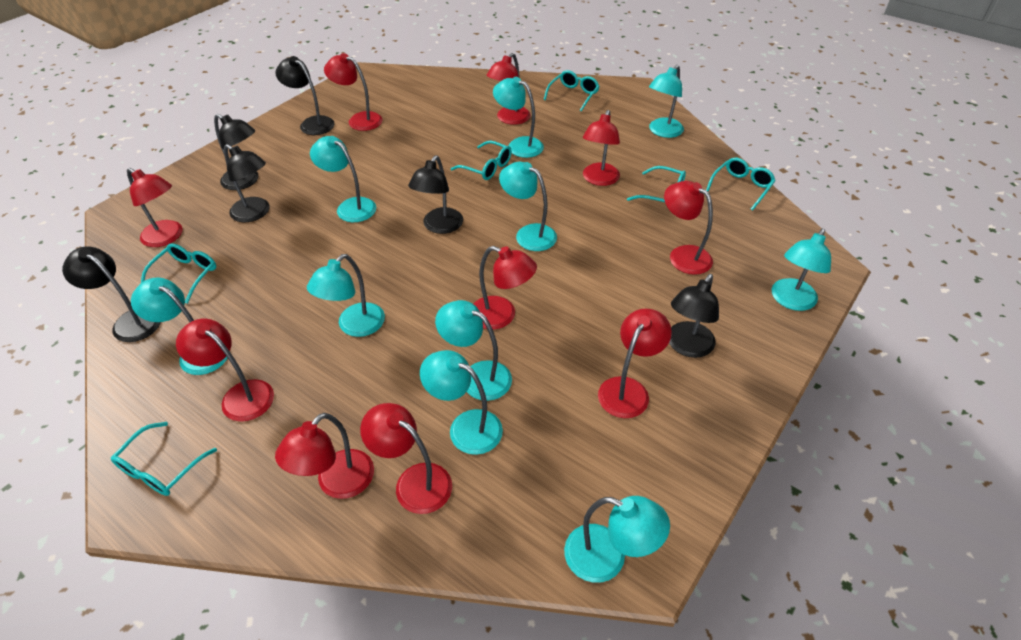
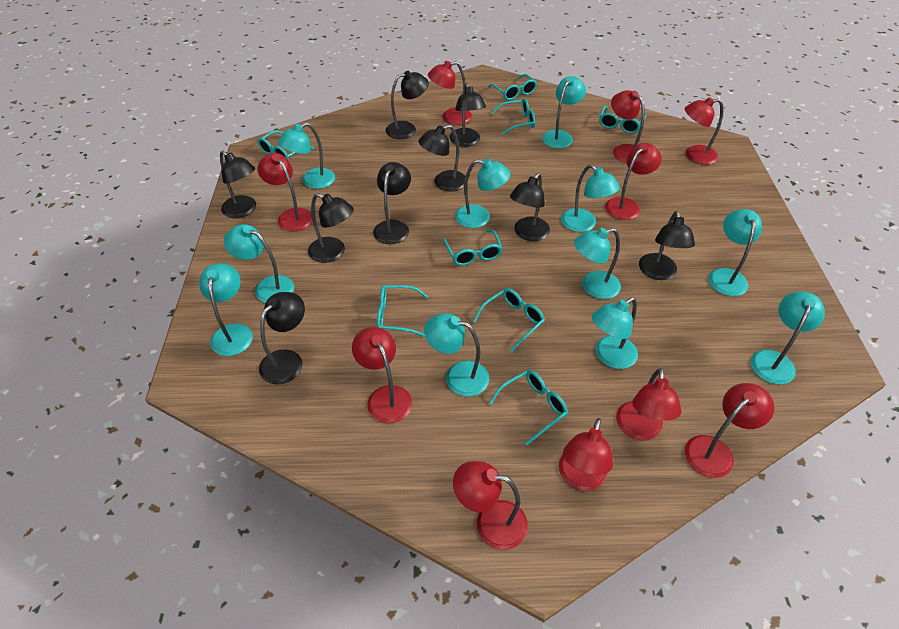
black lamp: [62,246,161,342] [214,114,259,190] [224,144,270,222] [275,56,335,135] [408,155,463,234] [669,274,719,358] = 6 -> [220,151,256,218] [259,292,305,384] [308,193,354,263] [373,162,411,244] [386,71,429,139] [418,125,466,192] [449,83,486,147] [510,173,550,241] [639,211,695,280] = 9
turquoise glasses: [111,422,217,496] [141,243,216,304] [451,141,512,180] [544,70,600,111] [627,166,686,202] [706,158,776,211] = 6 -> [258,130,314,161] [377,285,428,337] [443,230,503,266] [473,288,545,352] [488,74,537,100] [489,370,568,445] [491,98,536,135] [599,106,647,134] = 8
turquoise lamp: [131,278,227,375] [307,254,385,337] [310,136,376,222] [420,350,503,455] [435,300,512,401] [493,77,544,158] [499,162,557,251] [564,496,670,583] [649,65,684,138] [772,228,831,311] = 10 -> [199,264,253,356] [224,224,294,303] [278,123,335,189] [424,313,489,397] [455,158,511,228] [542,76,586,149] [561,164,620,232] [574,228,621,299] [592,297,638,369] [709,209,762,296] [751,291,825,385] = 11

